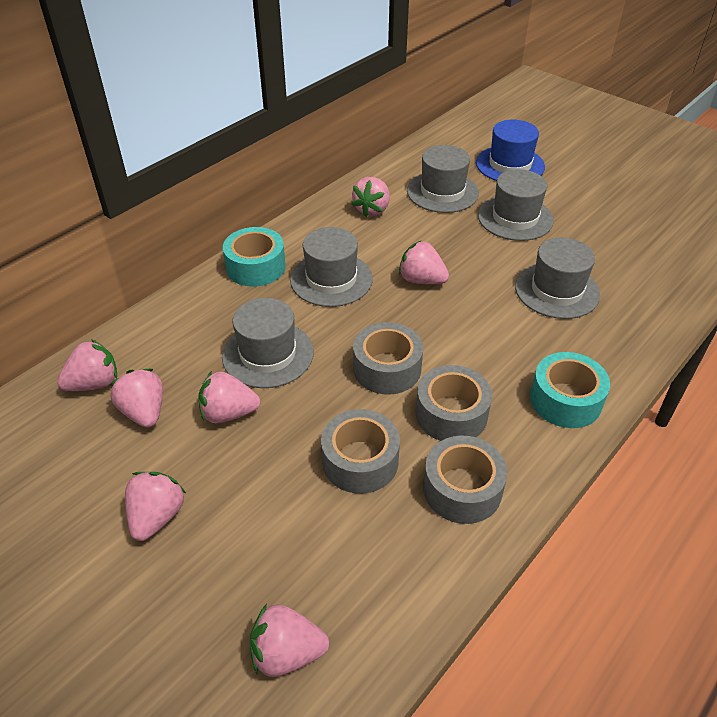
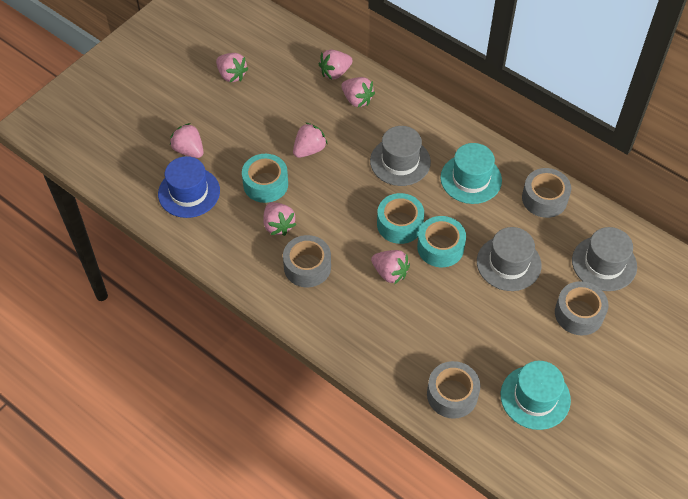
grey hat: [222,298,314,388] [290,227,373,307] [407,145,479,213] [478,169,554,241] [515,238,600,319] = 5 -> [370,126,431,186] [477,227,542,291] [572,227,637,291] = 3
turquoise hat: none = 0 -> [440,143,502,204] [501,361,571,430] = 2
turquoise tape: [223,227,286,287] [530,352,610,428] = 2 -> [242,154,288,203] [377,193,424,244] [417,216,466,267] = 3

